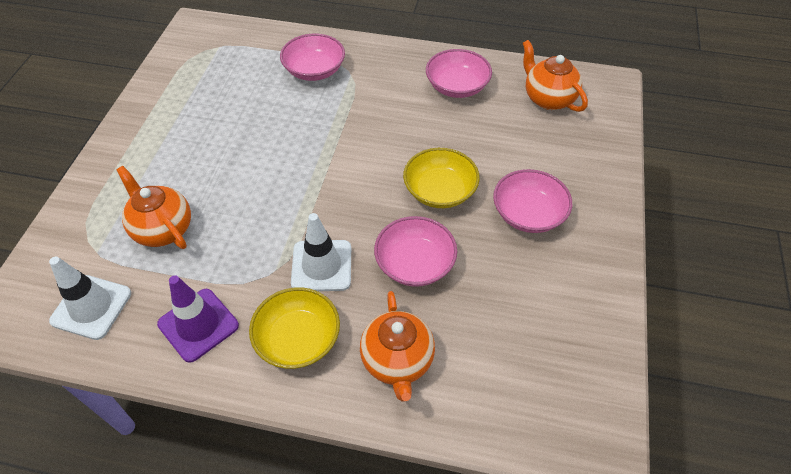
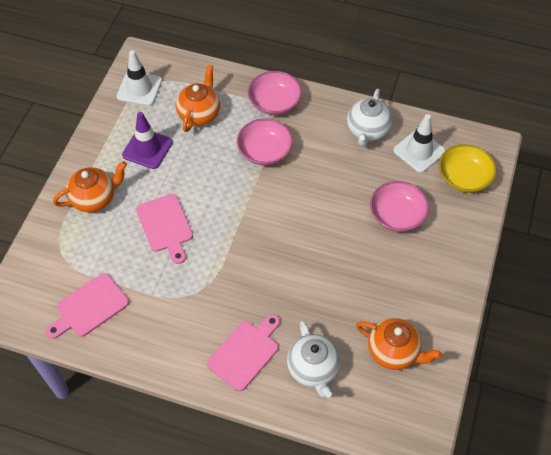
pink bowl: [280,34,345,81] [374,216,457,287] [426,49,492,98] [493,169,572,233] = 4 -> [237,119,293,165] [248,71,302,115] [370,181,429,232] = 3
pink cutting board: none = 0 -> [46,273,129,339] [136,194,193,264] [207,314,280,391] = 3
white teapot: none = 0 -> [287,320,340,398] [347,89,392,146] = 2
yellow bowl: [249,287,340,369] [403,148,480,208] = 2 -> [439,144,496,193] = 1

